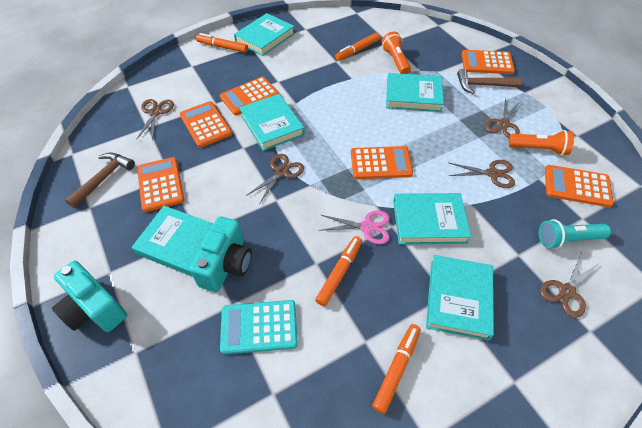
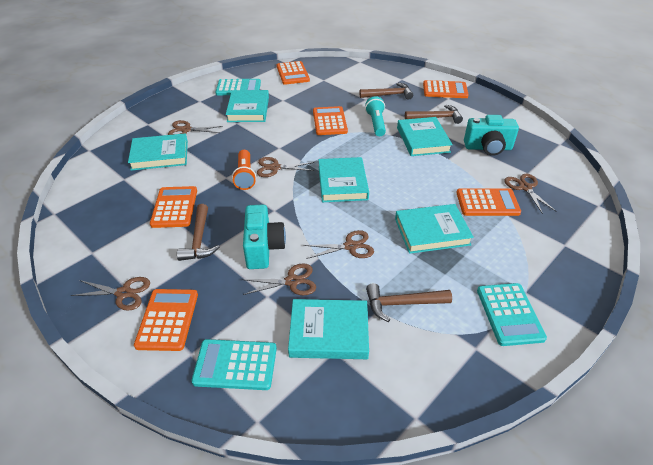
brown hammer: [65,152,135,208] [457,69,522,94] = 2 -> [177,204,219,261] [359,82,413,100] [366,283,452,322] [405,105,463,124] = 4
brown scissors: [137,99,174,140] [246,154,304,204] [449,160,515,188] [485,97,520,138] [540,252,600,318] = 5 -> [71,277,150,311] [168,120,223,135] [242,263,316,295] [257,157,314,177] [304,230,374,259] [504,174,557,214] = 6
orange flashlight: [381,32,411,74] [509,130,574,156] = 2 -> [232,150,256,190] = 1
orange marker: [196,33,248,53] [315,236,362,306] [335,32,380,61] [372,324,421,414] = 4 -> none = 0
pink scissors: [319,210,390,244] = 1 -> none = 0
turquoise calculator: [220,300,298,354] = 1 -> [191,339,277,390] [216,79,261,95] [477,283,547,346] = 3

